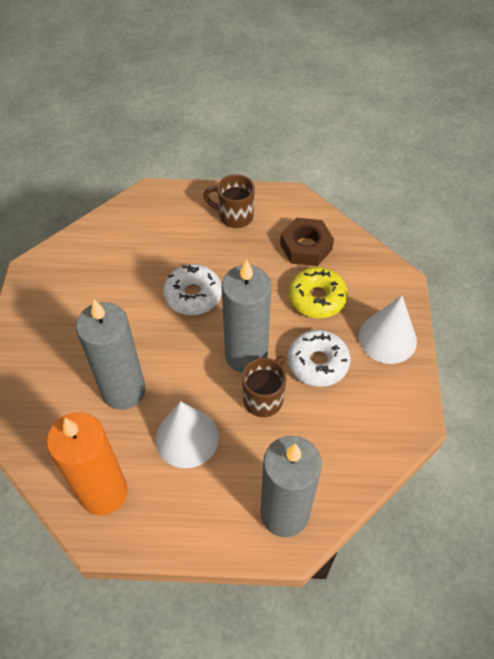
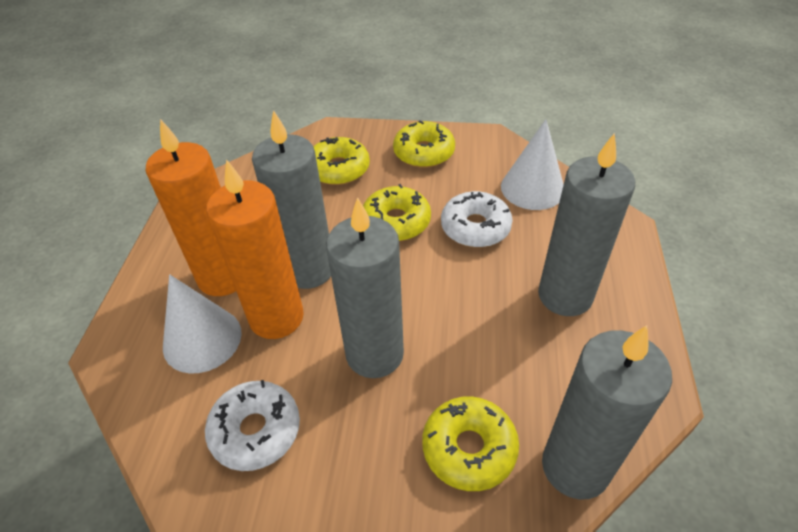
brown mug: [203,174,255,228] [242,355,287,417] = 2 -> none = 0
brown nut: [280,218,334,266] = 1 -> none = 0
grey candle: [76,300,146,410] [222,259,271,373] [261,436,322,537] = 3 -> [252,110,331,289] [326,197,404,378] [538,133,635,316] [542,325,672,499] = 4
orange candle: [47,412,128,515] = 1 -> [146,119,236,296] [206,159,304,339] = 2
yellow donut: [289,267,348,318] = 1 -> [313,137,370,185] [363,184,431,241] [393,121,455,168] [422,396,519,491] = 4

